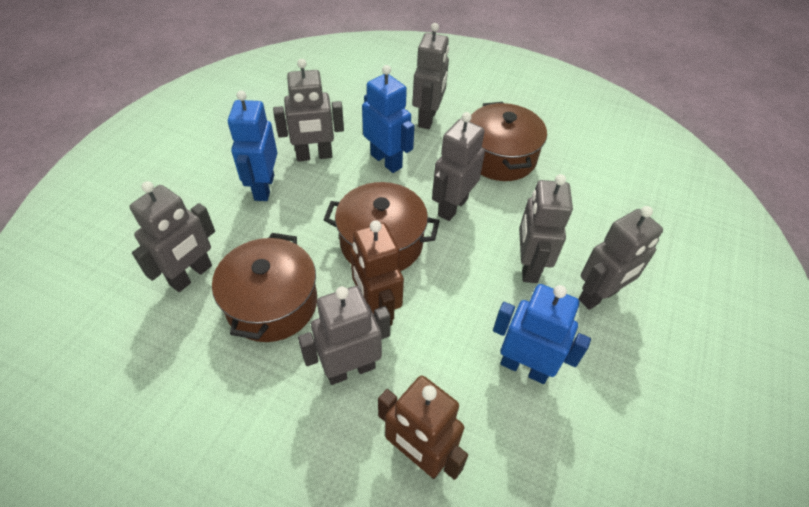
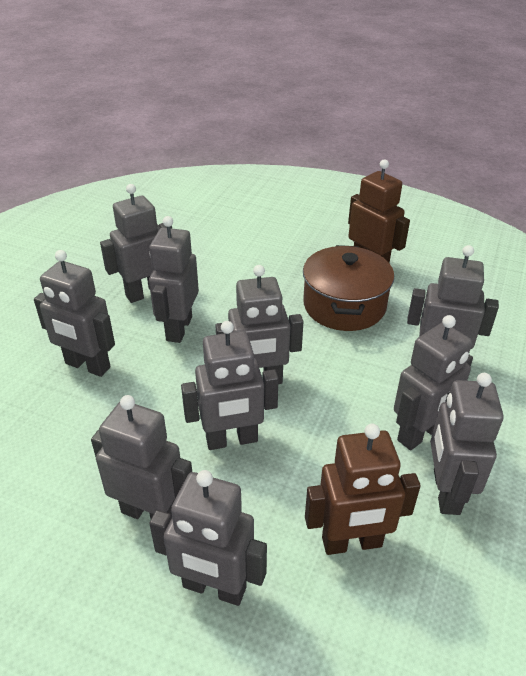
blue robot: [228,91,277,201] [362,65,415,173] [493,284,591,384] = 3 -> none = 0
brown pot: [212,233,317,342] [323,182,439,271] [469,102,547,181] = 3 -> [303,245,394,331] = 1
grey robot: [129,181,215,292] [273,59,344,161] [298,286,390,385] [413,23,449,129] [432,112,485,221] [519,174,573,283] [579,206,663,310] = 7 -> [34,250,115,377] [91,395,192,519] [100,184,172,303] [149,216,199,343] [149,470,267,606] [181,321,279,450] [215,265,304,384] [394,315,473,450] [407,245,499,349] [430,373,504,515] = 10

